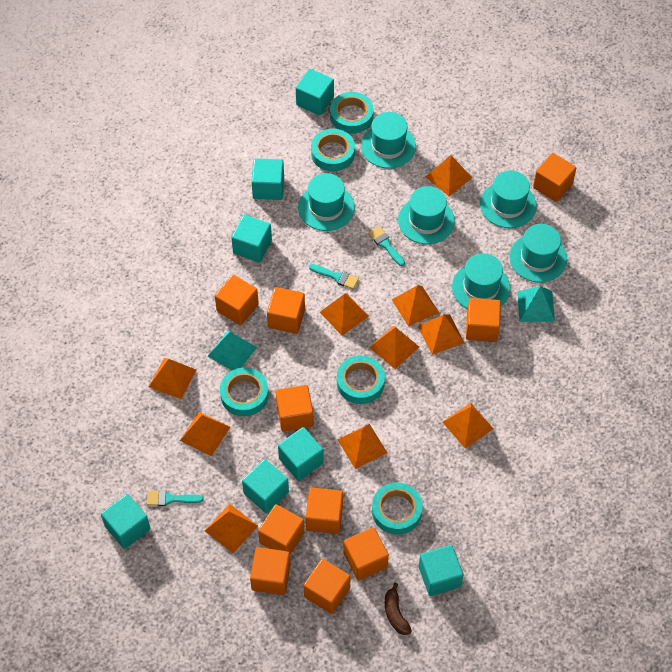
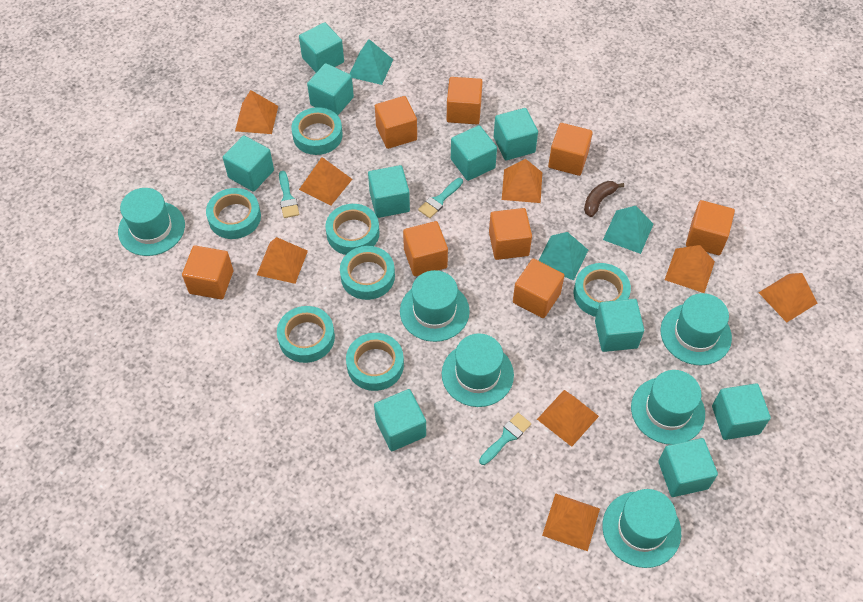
orange cube: [215,275,259,325] [250,547,291,595] [258,504,304,554] [267,287,305,334] [276,385,314,432] [303,559,350,614] [306,488,343,534] [343,527,389,581] [466,298,501,342] [533,153,576,202] = 10 -> [182,245,233,300] [375,96,417,149] [403,221,448,276] [447,77,483,124] [489,208,532,260] [513,259,565,318] [548,123,593,176] [686,200,735,255] = 8
orange pyramid: [149,358,196,399] [180,412,230,456] [205,504,258,553] [320,293,369,335] [337,424,387,469] [369,325,419,369] [392,285,439,326] [418,314,464,355] [425,155,472,196] [442,403,494,449] = 10 -> [235,90,278,134] [257,237,308,284] [299,157,352,206] [502,159,542,203] [537,390,599,447] [542,493,600,551] [665,245,715,293] [758,273,817,322] = 8
turquoise cube: [101,494,150,549] [231,215,272,262] [242,459,289,513] [251,158,284,200] [278,427,324,481] [296,69,334,115] [419,545,463,596] = 7 -> [223,135,274,192] [299,22,344,73] [307,63,354,115] [368,165,410,218] [374,389,426,451] [451,125,497,181] [494,108,538,160] [595,299,644,352] [658,438,718,497] [712,383,771,440] = 10
turquoise pyramid: [208,331,257,370] [517,286,555,322] = 2 -> [350,39,393,85] [539,232,588,281] [603,206,654,254] = 3
turquoise tape: [220,367,269,416] [311,129,355,171] [330,92,374,134] [337,355,385,404] [372,482,423,535] = 5 -> [206,188,261,239] [277,306,335,363] [292,107,343,155] [325,204,379,255] [340,246,395,300] [346,333,404,391] [574,263,631,317] = 7

